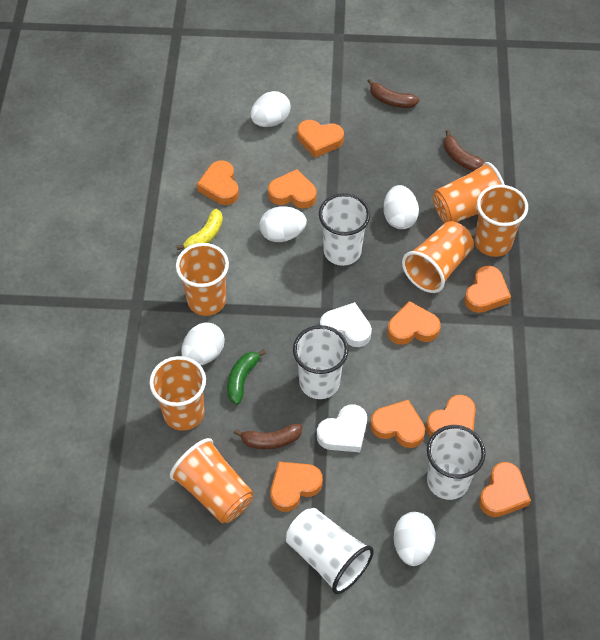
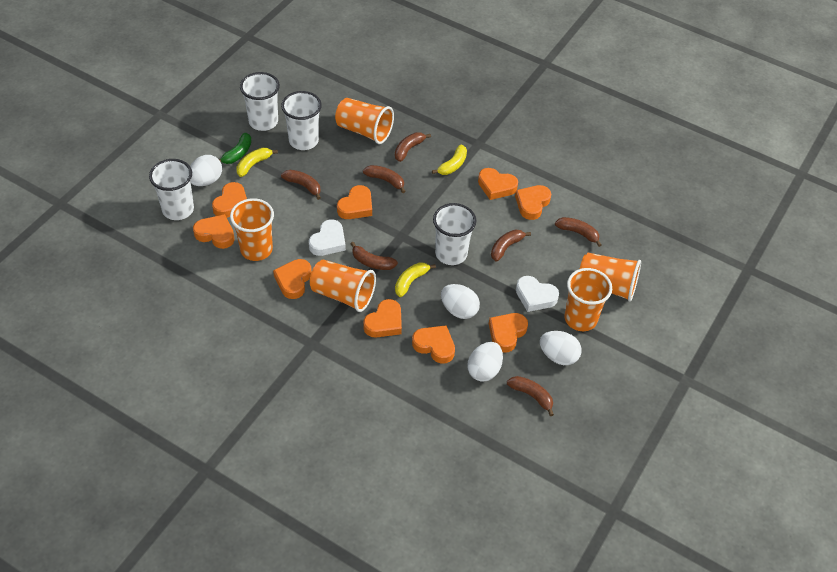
brown banana: [234,423,302,449] [368,79,419,108] [443,130,485,171] = 3 -> [281,170,321,200] [350,242,398,270] [363,165,406,193] [395,132,431,162] [491,229,531,262] [507,376,554,416] [555,217,602,247] = 7
orange cup: [149,356,206,431] [170,438,253,523] [176,243,229,316] [402,221,474,293] [433,162,505,223] [475,185,528,257] = 6 -> [230,198,274,261] [310,260,376,312] [335,98,394,144] [564,268,612,331] [580,253,641,302] = 5
white egg: [181,322,225,365] [251,91,291,127] [260,206,307,242] [383,185,419,229] [394,512,436,566] = 5 -> [190,155,222,186] [441,284,480,319] [468,342,503,382] [540,331,582,365] = 4
yellow banana: [177,209,223,250] = 1 -> [237,148,278,177] [395,262,436,297] [432,145,467,175] = 3

